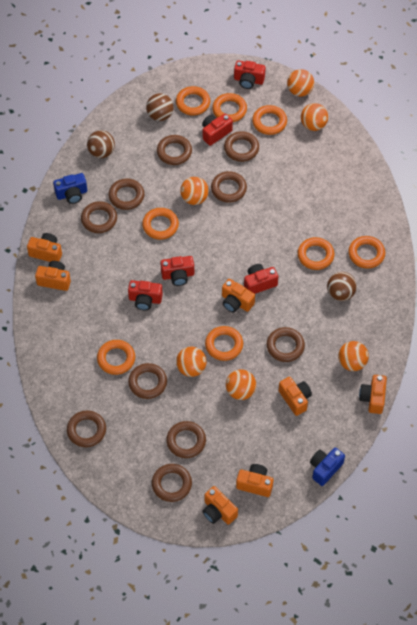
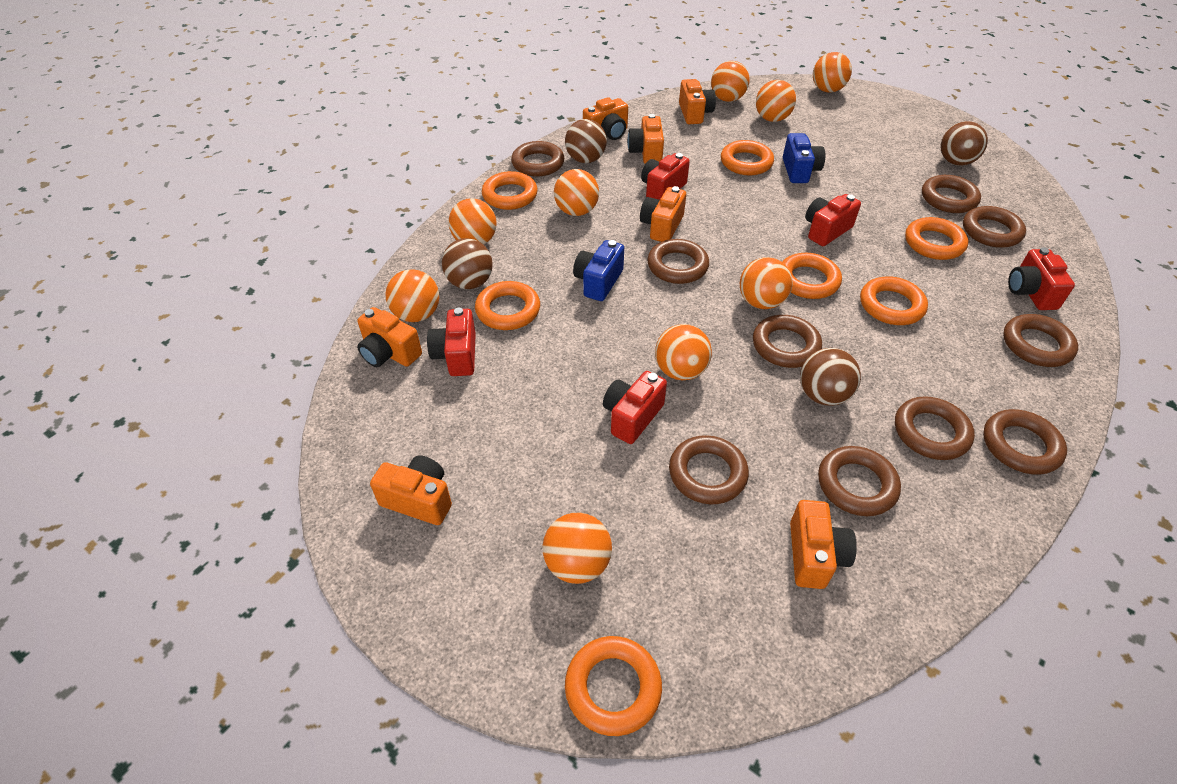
brown ball: [87,130,115,158] [146,93,174,121] [327,272,357,301] = 3 -> [442,238,493,289] [565,119,607,163] [800,348,861,406] [940,121,988,166] = 4
orange ball: [176,347,207,377] [180,177,209,205] [226,369,256,400] [287,69,314,97] [301,103,328,131] [338,341,369,371] = 6 -> [385,269,439,322] [448,198,497,245] [543,513,612,584] [554,169,599,216] [655,324,712,380] [711,61,750,102] [740,257,793,309] [756,80,796,122] [813,52,852,93] = 9
orange ring: [97,340,135,375] [142,208,179,240] [176,86,210,116] [205,326,243,361] [212,93,247,122] [252,105,287,135] [298,237,335,270] [348,236,385,269] = 8 -> [475,281,540,330] [482,171,538,210] [565,636,662,736] [721,140,774,175] [782,253,842,299] [860,276,928,325] [905,217,968,260] = 7

